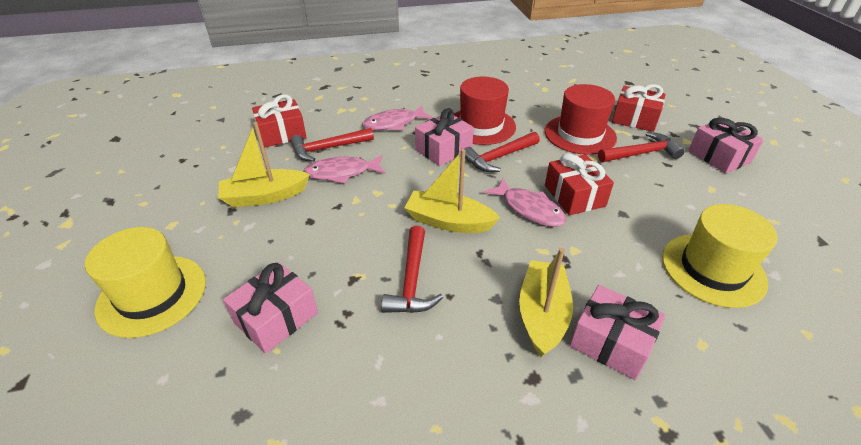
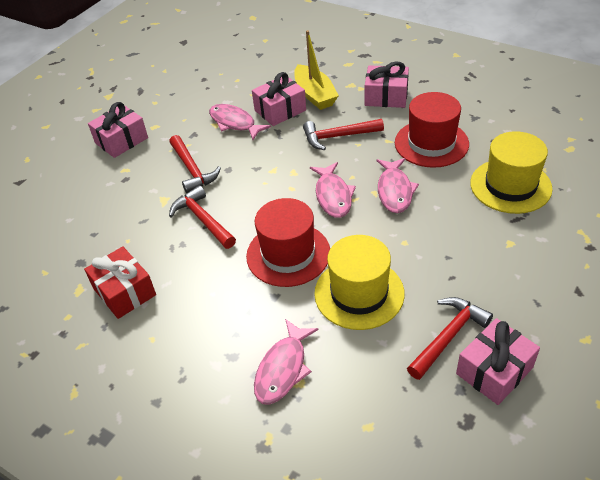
pink fish: [303,155,386,184] [362,106,433,130] [483,178,567,227] = 3 -> [209,104,271,140] [254,319,319,405] [310,162,356,218] [376,158,419,213] = 4
red gift: [252,94,307,147] [545,153,614,215] [612,84,666,132] = 3 -> [84,246,156,319] = 1
yellow boat: [218,122,310,207] [404,149,500,233] [519,248,573,357] = 3 -> [294,30,339,110] = 1

